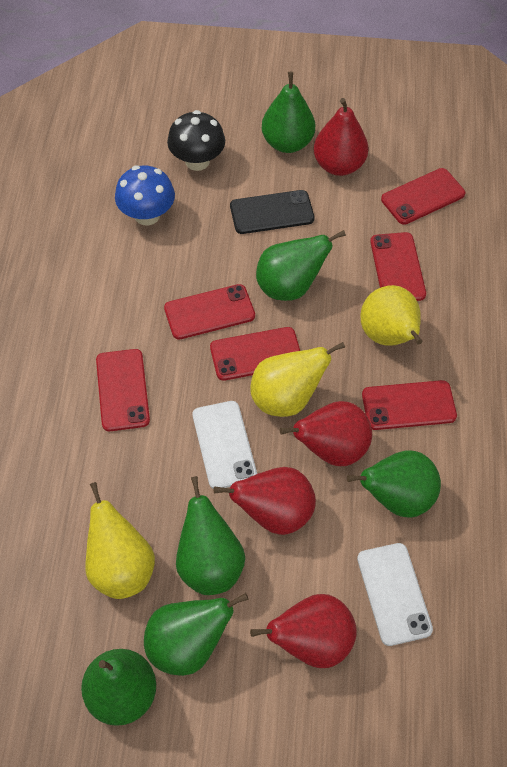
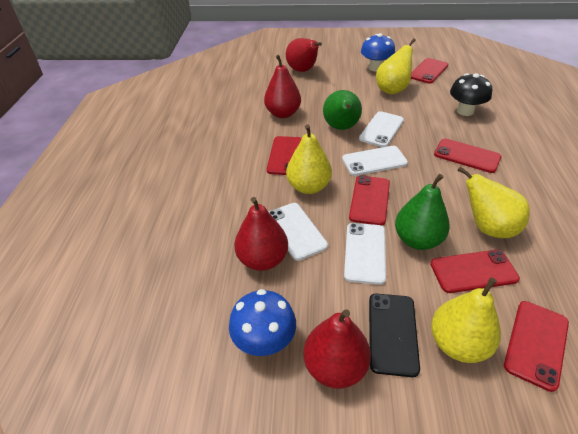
blue mushroom: [115,165,175,225] = 1 -> [229,289,296,356] [361,33,395,72] = 2
green pear: [81,649,156,726] [144,593,248,676] [176,476,245,595] [256,230,346,301] [262,72,315,153] [347,450,441,518] = 6 -> [323,90,362,130] [395,174,450,250] = 2
white phone: [193,401,257,489] [357,543,433,646] = 2 -> [269,203,328,261] [342,146,408,176] [344,223,386,285] [359,111,404,147] = 4
yellow pear: [85,482,155,599] [250,342,345,417] [360,285,422,346] = 3 -> [286,125,332,194] [376,38,416,94] [431,277,501,363] [457,166,530,238] = 4

